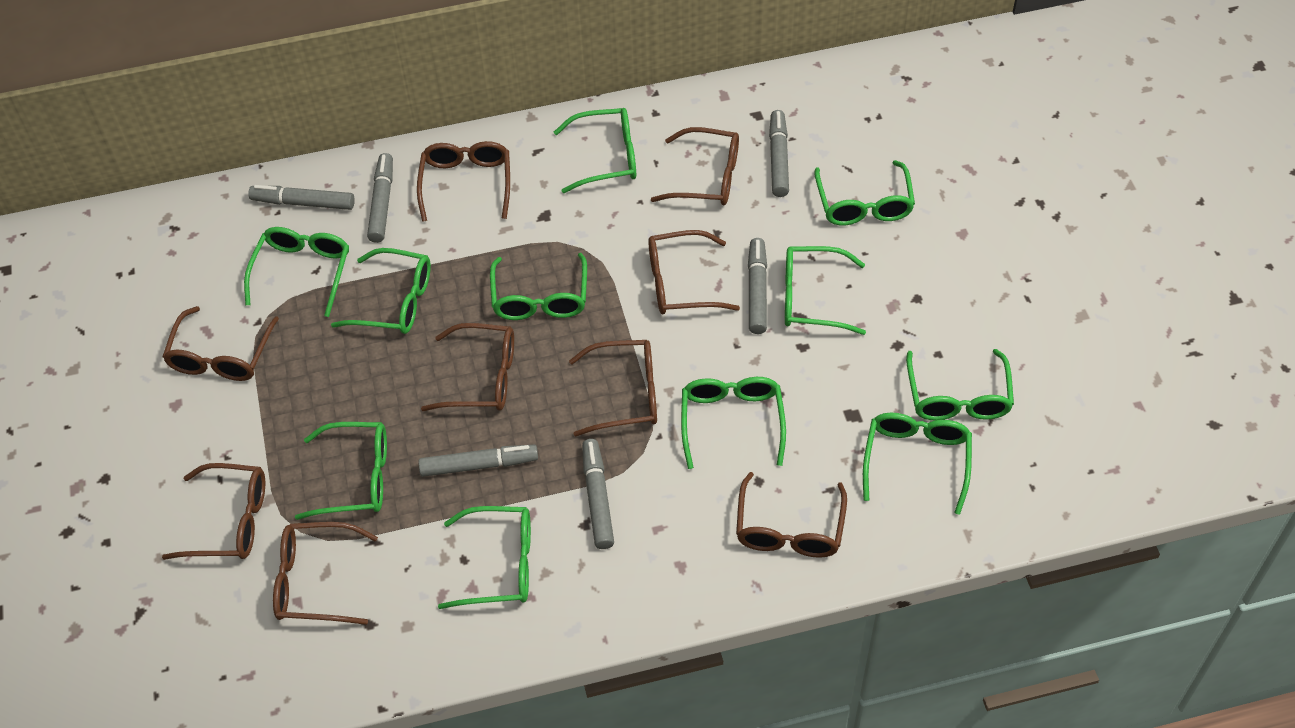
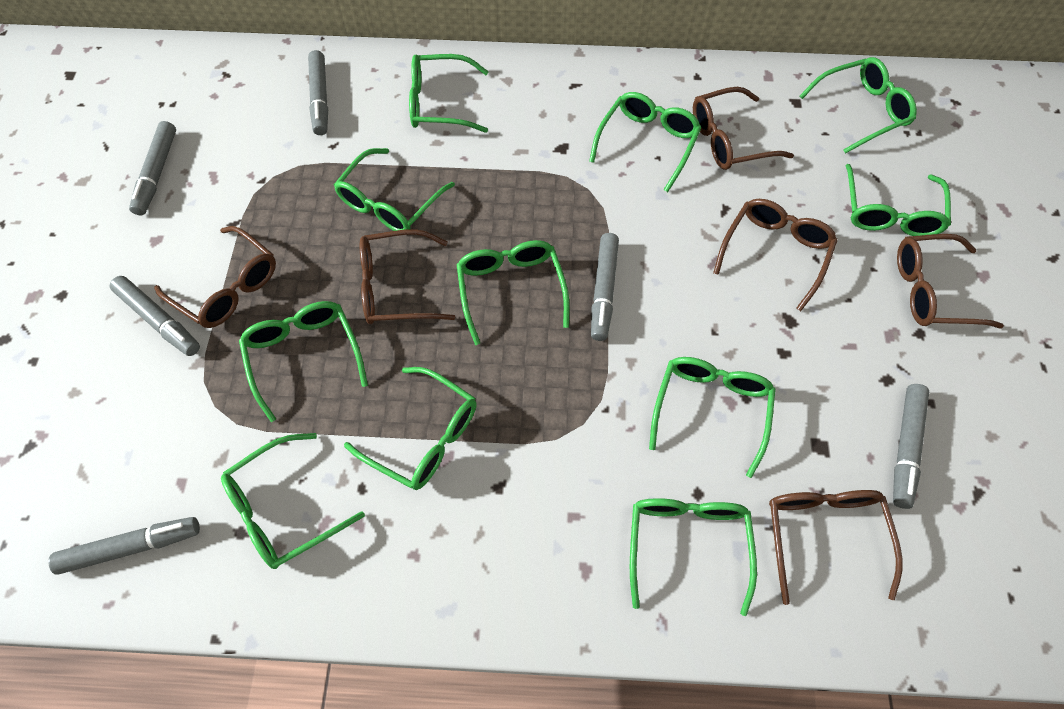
brown glasses: [162,306,279,381] [162,463,265,560] [273,522,378,625] [417,141,510,222] [421,323,514,411] [569,340,657,436] [648,230,740,314] [650,127,739,205] [736,472,847,558] = 9 -> [154,226,276,328] [360,229,455,324] [693,87,794,170] [713,199,838,311] [769,490,903,605] [897,234,1004,329] = 6

